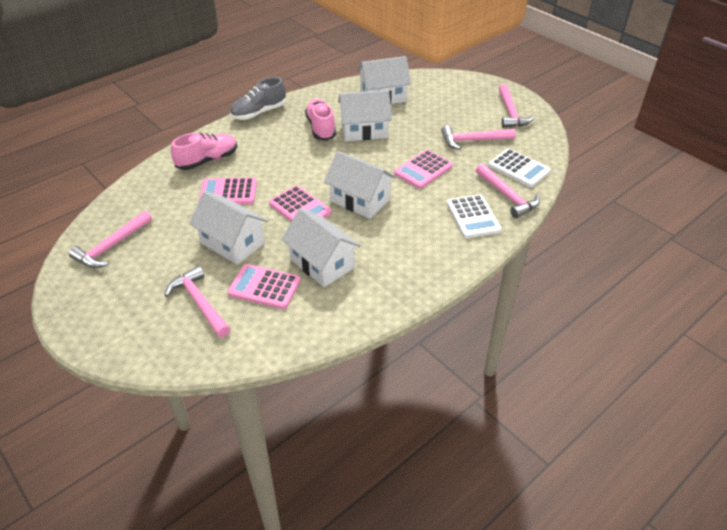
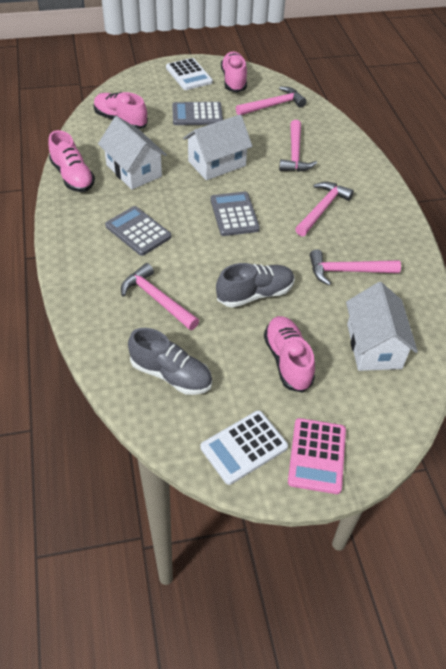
grey calculator: none = 0 -> [105,206,171,256] [172,102,223,125] [211,192,260,236] = 3
grey shoe: [230,77,286,120] = 1 -> [128,328,212,395] [216,263,294,308] = 2
pink calculator: [199,178,257,204] [227,264,301,309] [269,185,331,222] [394,149,453,189] = 4 -> [288,418,346,494] = 1
pink shoe: [171,133,237,170] [305,99,336,141] = 2 -> [48,130,95,192] [94,92,148,129] [221,51,247,92] [264,316,315,393] = 4
white house: [189,191,268,265] [281,208,361,287] [324,151,396,219] [338,90,392,141] [357,56,411,104] = 5 -> [98,116,167,190] [183,114,252,180] [346,282,418,371] = 3

